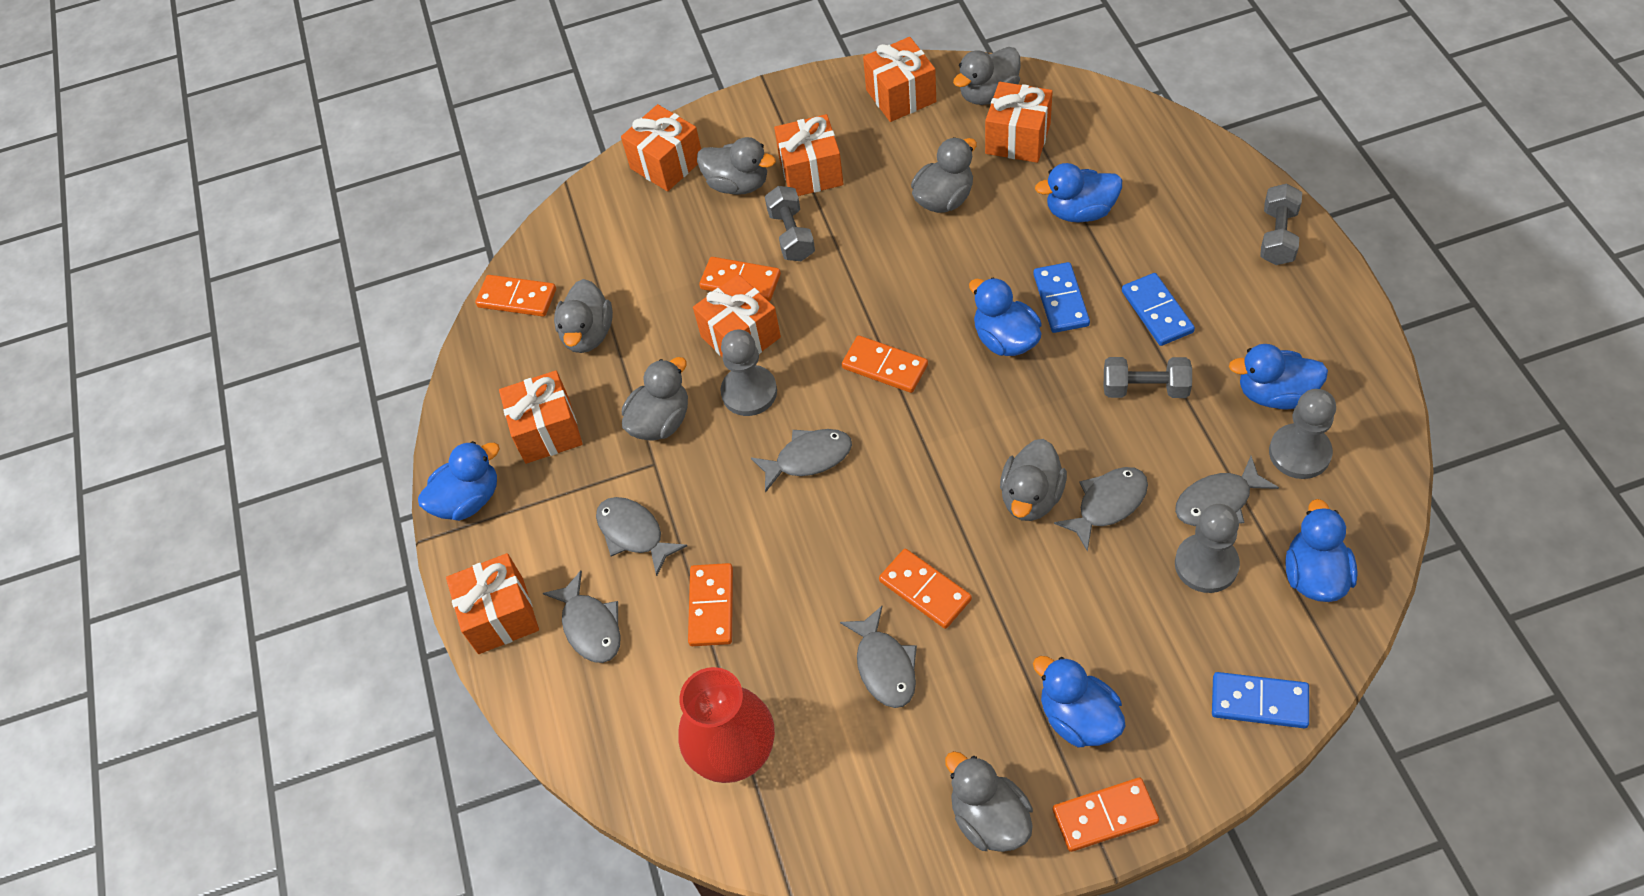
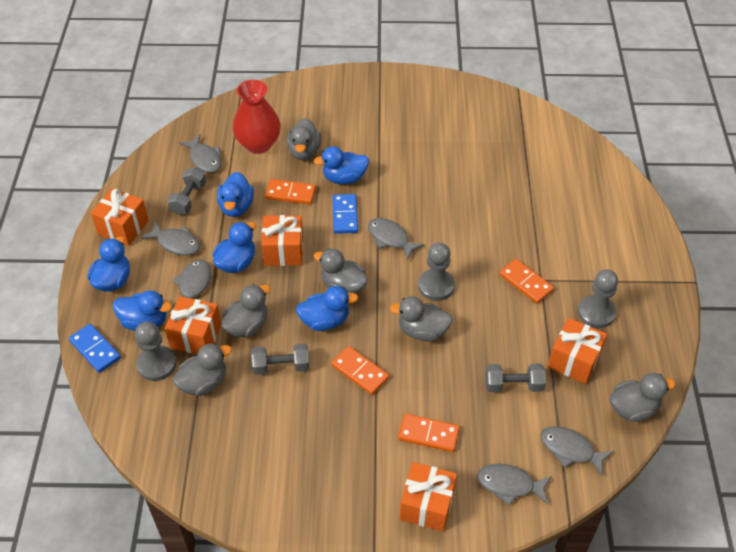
blue domino: [1033,262,1090,333] [1122,273,1195,346] [1212,672,1309,728] = 3 -> [69,324,121,373] [332,194,358,234] = 2
grey duck: [554,279,613,353] [622,357,688,441] [697,137,776,195] [911,137,977,213] [945,751,1033,852] [953,47,1021,105] [1000,439,1067,521] = 7 -> [173,343,232,396] [221,284,270,337] [286,118,321,160] [314,249,368,294] [390,296,453,341] [610,373,675,422] = 6
orange domino: [475,275,556,317] [688,563,733,646] [699,257,781,301] [842,335,928,393] [879,549,972,629] [1053,778,1159,852] = 6 -> [265,179,316,204] [331,346,389,395] [398,414,460,452] [499,259,554,304] = 4
orange gift: [446,553,539,654] [499,370,583,464] [621,104,701,191] [693,274,781,357] [774,114,843,196] [863,37,936,122] [985,82,1053,163] = 7 -> [91,188,149,246] [164,296,221,354] [261,215,303,266] [400,462,457,532] [548,318,607,384] = 5

